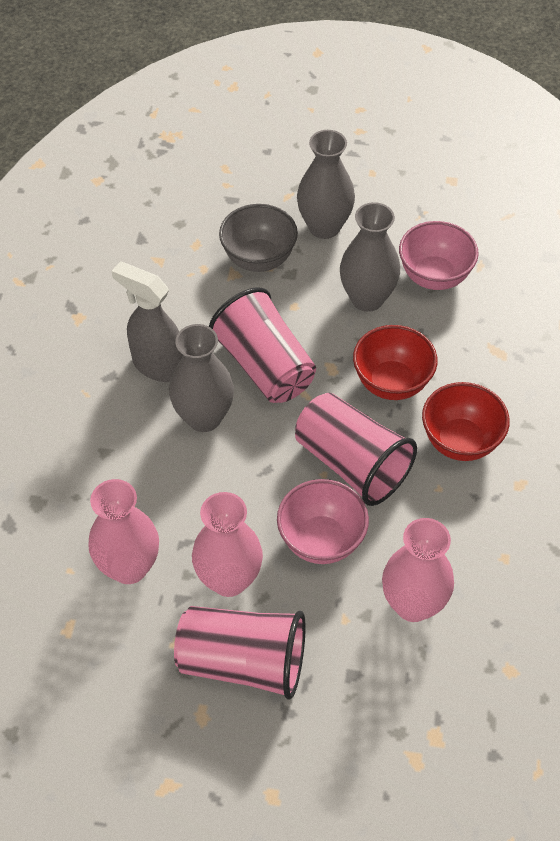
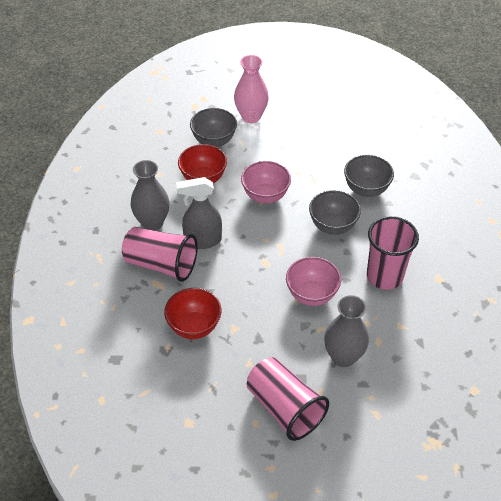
grey bowl: [219,204,298,272] = 1 -> [190,108,237,147] [309,190,361,235] [344,155,394,197] = 3
grey vase: [169,324,234,432] [297,130,355,239] [340,202,400,312] = 3 -> [131,160,170,231] [324,295,369,367] = 2
pink vase: [88,479,159,584] [192,492,263,597] [382,518,454,622] = 3 -> [234,55,269,123] = 1

